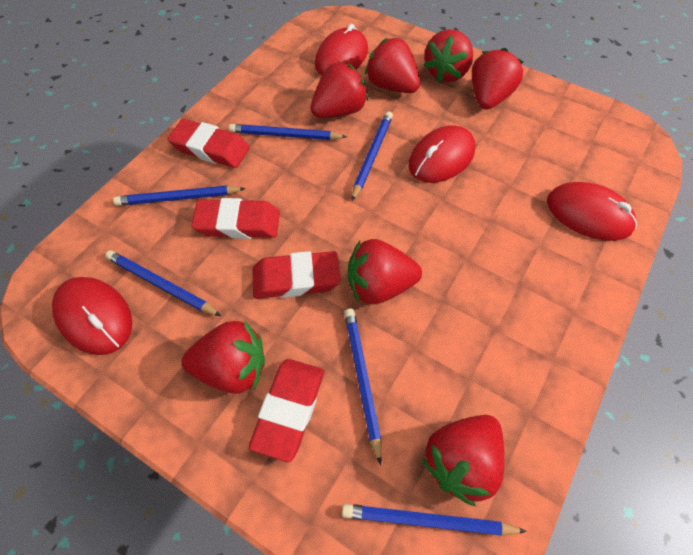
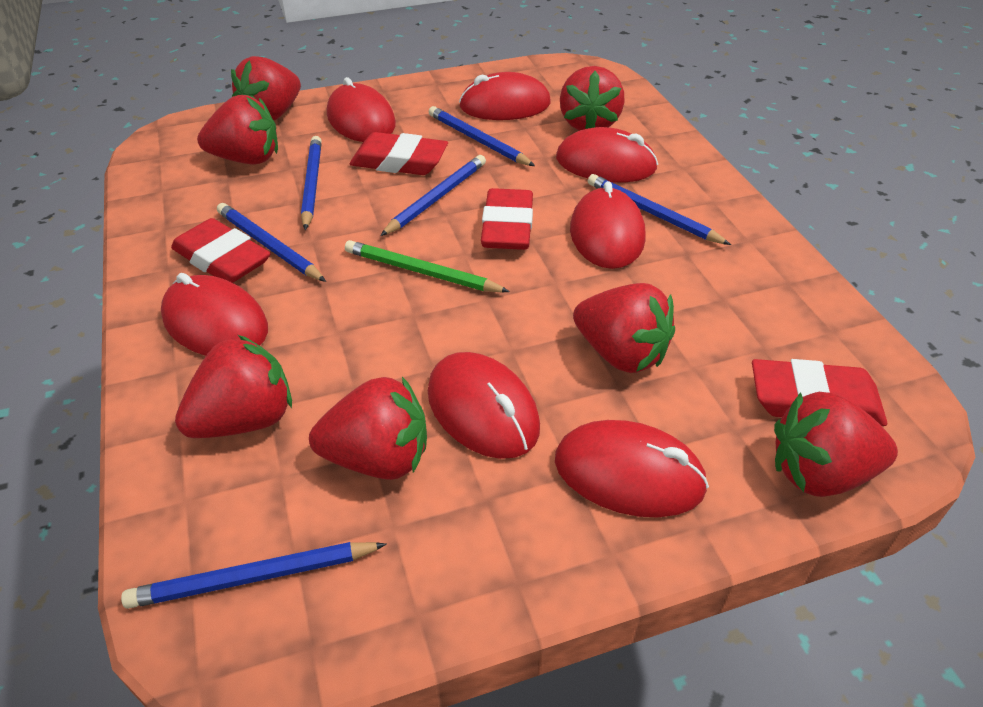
green pencil: none = 0 -> [345,240,510,293] = 1
red mouse: [52,277,132,355] [315,24,368,75] [409,125,475,183] [547,182,637,241] = 4 -> [161,273,268,356] [327,77,396,142] [428,352,540,459] [459,72,551,120] [555,420,709,518] [556,127,658,182] [570,181,646,269] = 7

